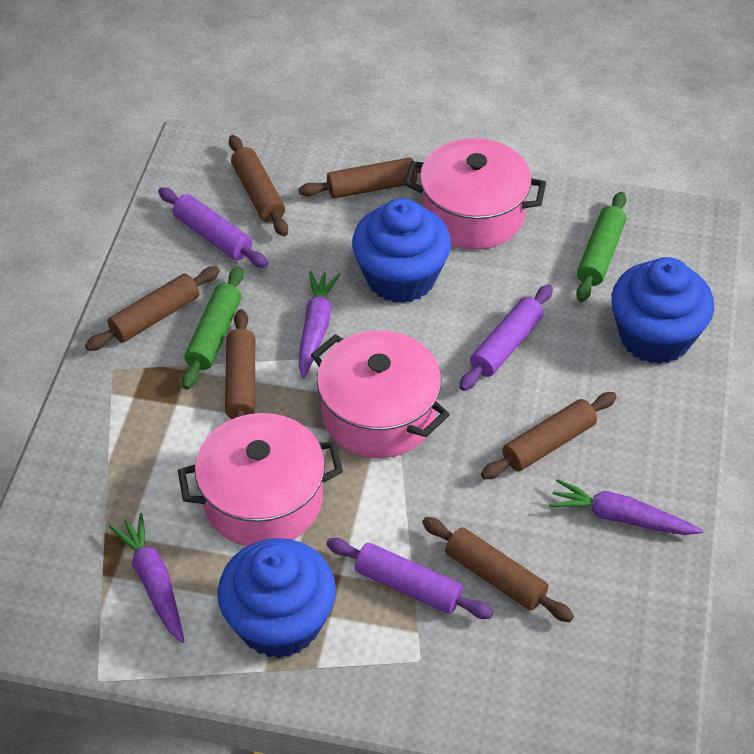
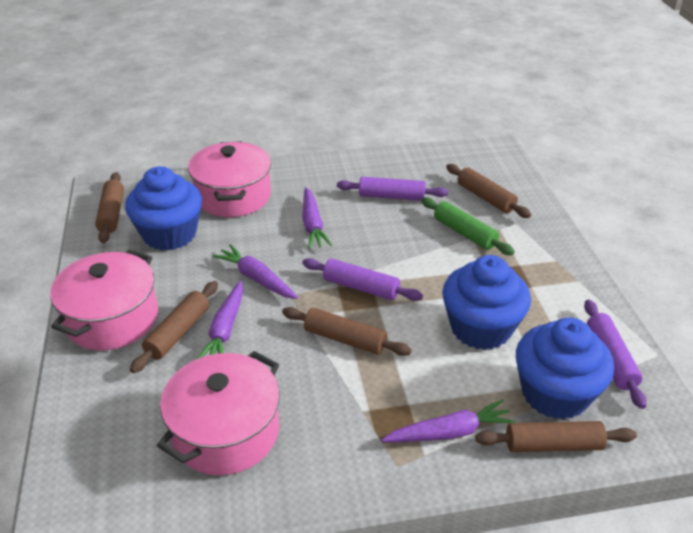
brown rolling pin: [85,266,220,351] [225,309,255,419] [229,135,288,236] [299,157,421,198] [422,517,574,622] [481,392,617,479] = 6 -> [95,172,124,243] [130,281,218,373] [282,307,411,356] [446,164,531,218] [475,421,637,452] = 5
green rolling pin: [182,266,243,390] [576,192,626,302] = 2 -> [421,197,515,255] = 1
purple carrot: [109,513,184,643] [299,271,340,379] [549,479,704,535] = 3 -> [197,281,243,359] [213,244,298,299] [302,187,332,249] [381,399,516,442] = 4

